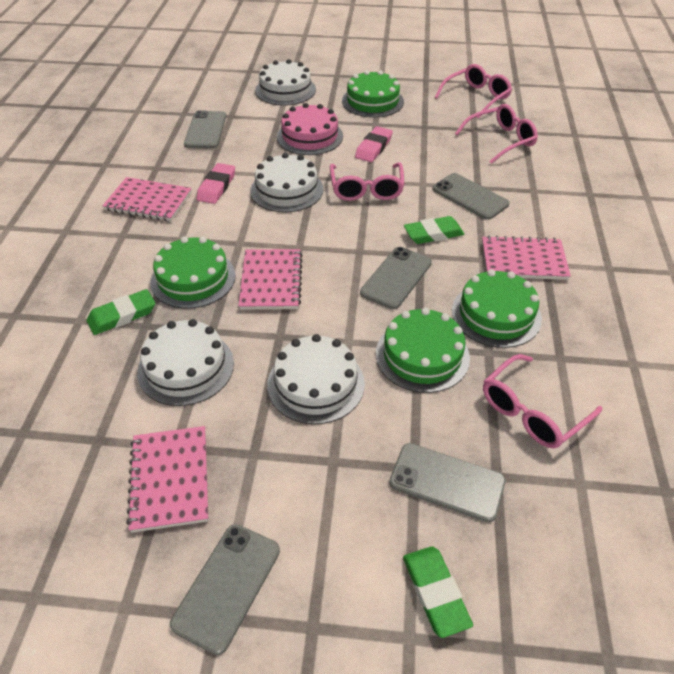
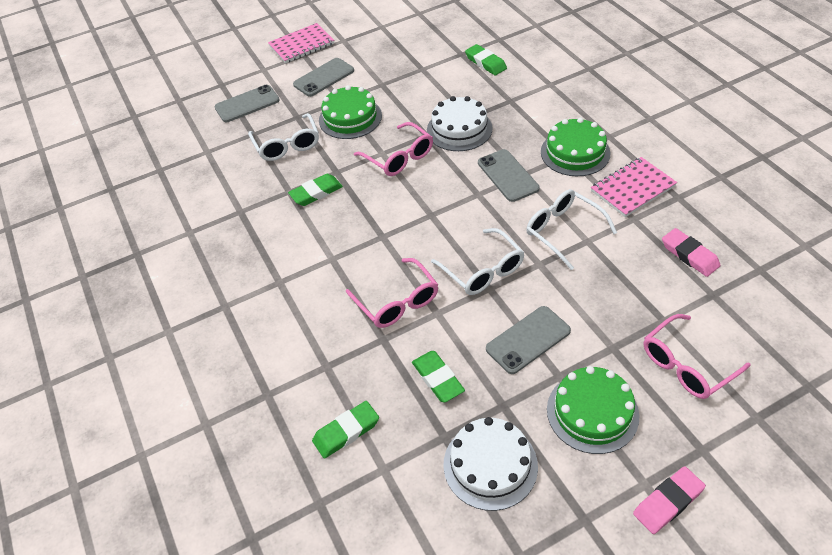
green cake: [150,236,236,309] [342,70,404,118] [376,308,470,393] [452,269,542,348] = 4 -> [319,85,382,139] [541,118,610,176] [547,366,639,454] = 3
green eraser: [87,289,155,335] [403,546,473,638] [404,216,464,244] = 3 -> [288,174,343,206] [312,401,379,459] [412,351,465,403] [465,44,507,75] = 4
grey phone: [170,524,280,655] [184,110,226,149] [360,247,432,309] [389,443,506,522] [433,173,509,220] = 5 -> [215,85,280,122] [293,58,354,97] [478,149,540,202] [486,306,571,374] = 4
pink cake: [277,103,343,155] = 1 -> none = 0
pink glasses: [330,163,405,201] [435,64,512,119] [455,104,538,164] [483,354,602,449] = 4 -> [346,258,438,328] [354,122,433,176] [644,314,750,399] = 3
pink notebook: [102,177,192,221] [126,426,209,533] [239,249,303,310] [482,235,571,280] = 4 -> [268,23,334,63] [591,157,677,217] = 2
white cake: [137,319,234,406] [250,153,324,212] [255,59,316,106] [267,334,365,424] = 4 -> [427,96,493,151] [443,417,538,511] = 2
white glasses: none = 0 -> [248,113,319,161] [431,228,525,295] [526,189,617,270] = 3

